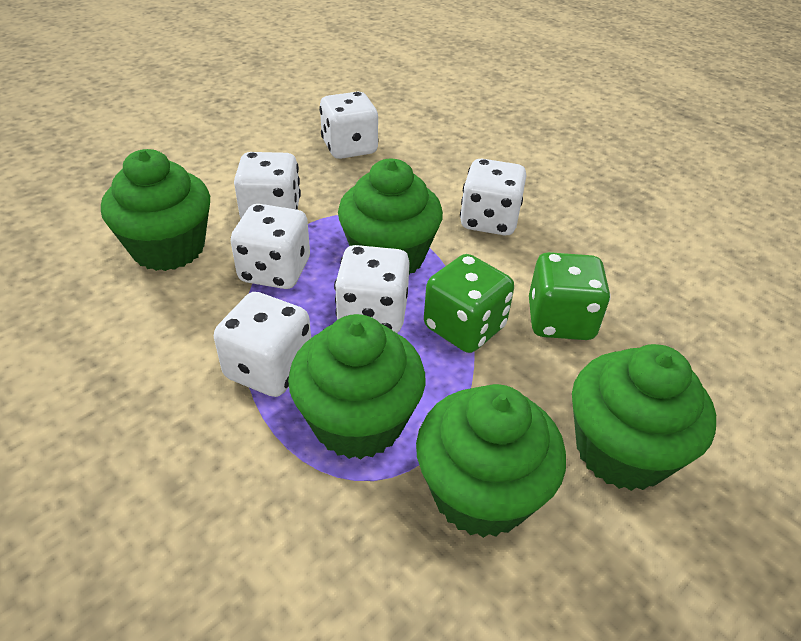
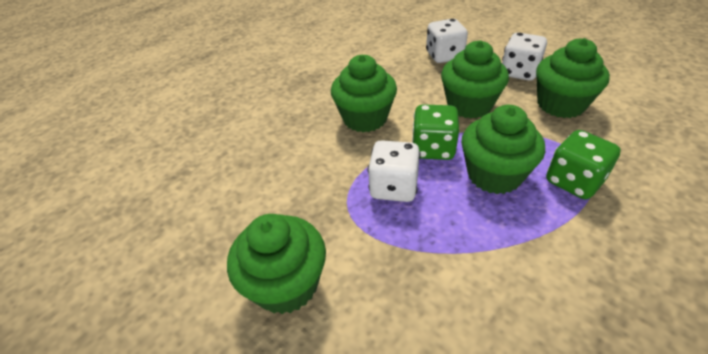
white dice: [214,292,311,397] [231,204,310,289] [234,152,301,218] [319,92,379,159] [334,245,410,333] [460,159,526,236] = 6 -> [368,140,420,202] [426,19,468,63] [502,33,547,81] = 3

